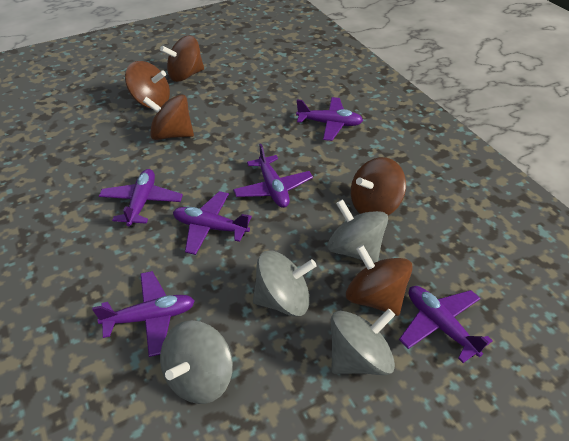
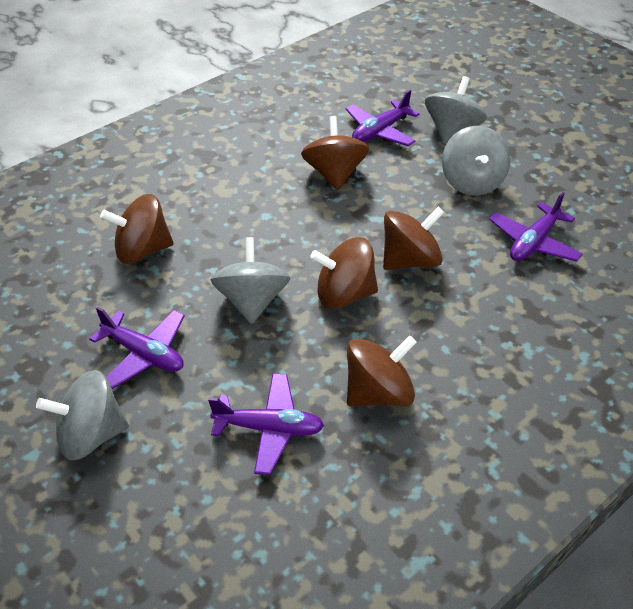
purple plane: [92,271,195,357] [99,169,183,227] [173,191,252,255] [233,144,313,208] [296,97,363,141] [399,286,493,363] = 6 -> [89,306,185,389] [208,373,324,475] [346,90,419,146] [489,192,583,262] = 4

